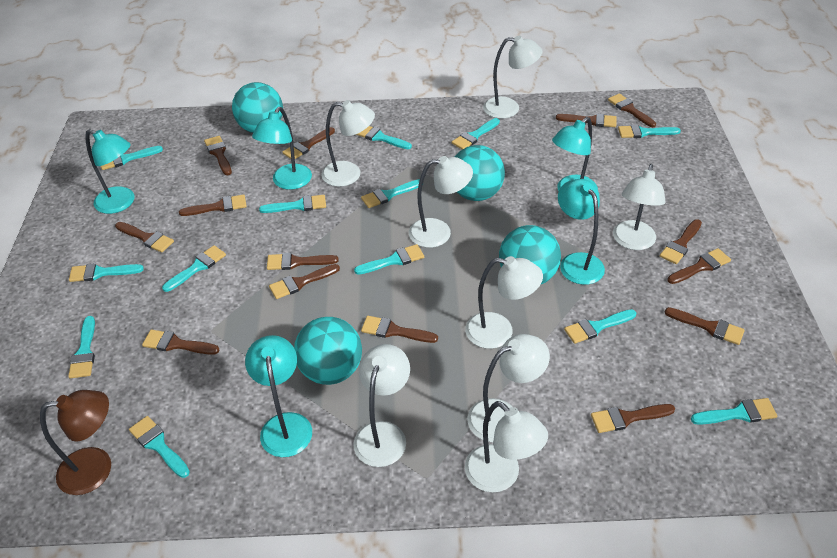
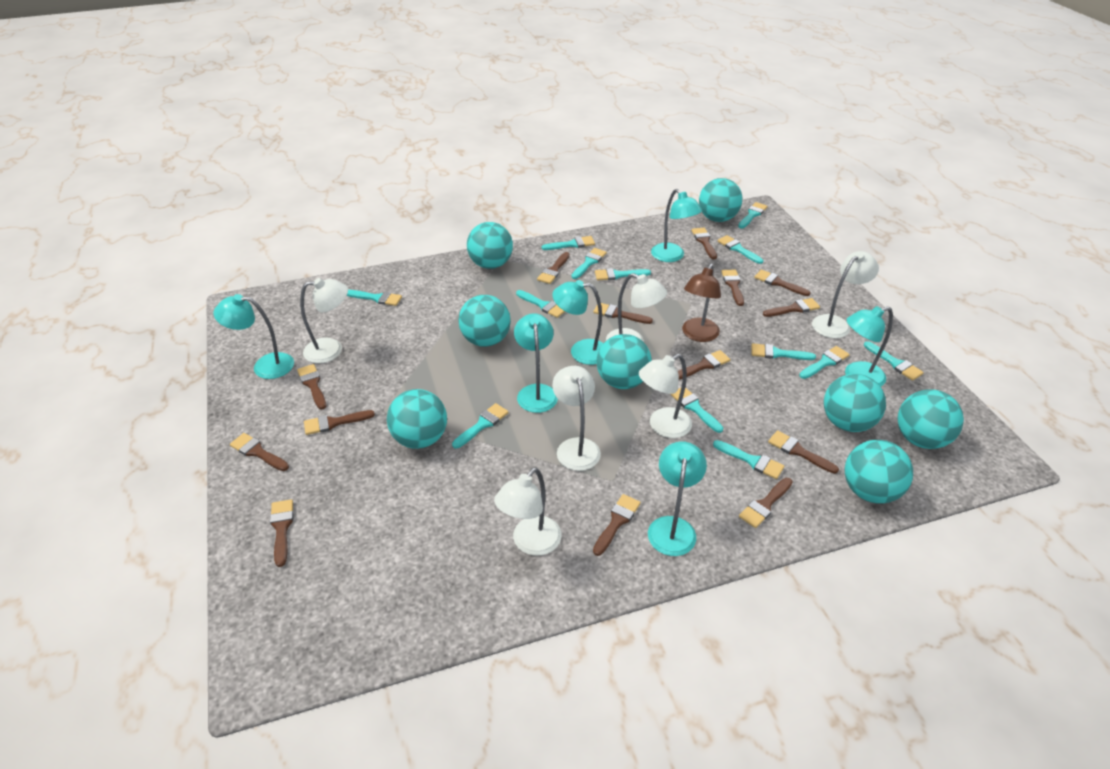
turquoise ball: [232,82,283,133] [294,317,362,385] [455,145,505,201] [499,225,561,284] = 4 -> [387,389,447,449] [458,295,511,347] [467,222,513,269] [596,334,652,389] [699,178,742,222] [824,374,886,432] [845,440,913,504] [898,389,964,449] = 8
turquoise lamp: [85,129,134,214] [245,335,312,457] [252,107,312,190] [552,117,598,191] [558,179,605,285] = 5 -> [213,294,294,379] [514,313,558,413] [552,280,603,365] [648,441,707,556] [651,189,702,262] [845,306,893,387] = 6
white lamp: [322,100,375,187] [353,344,410,467] [409,156,473,248] [465,256,543,349] [465,401,548,493] [467,334,550,442] [483,36,543,119] [613,164,666,250] = 8 -> [300,278,348,363] [494,467,562,556] [552,366,601,471] [606,273,667,342] [639,354,692,438] [812,251,879,338] = 6

